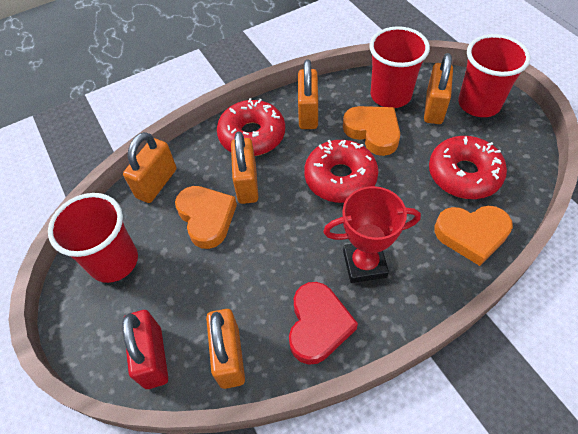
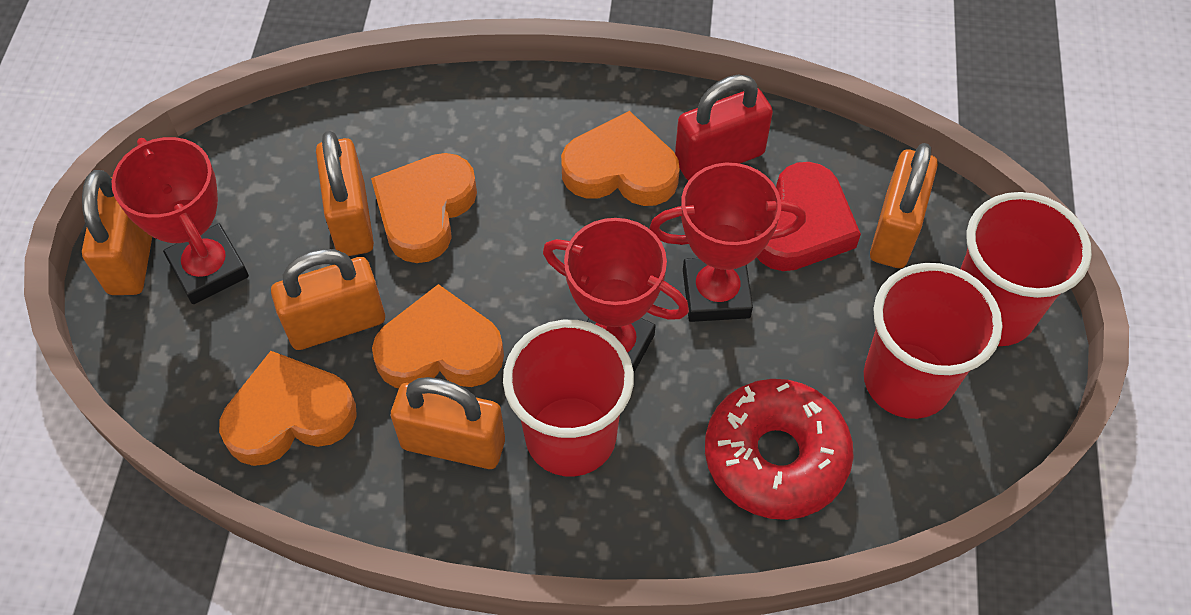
orange heart: [175,186,237,249] [343,106,400,156] [434,206,513,266] = 3 -> [219,351,357,466] [371,153,477,263] [372,284,504,388] [561,111,680,206] = 4
red donut: [217,98,285,156] [304,140,378,203] [429,136,507,199] = 3 -> [705,379,854,520] = 1
red trophy: [323,186,421,283] = 1 -> [112,137,249,304] [543,218,689,372] [649,163,806,322] = 3

